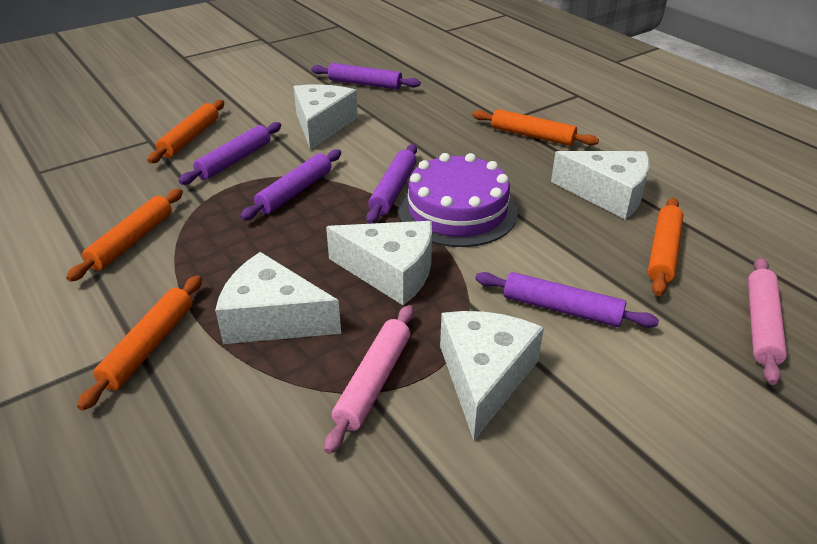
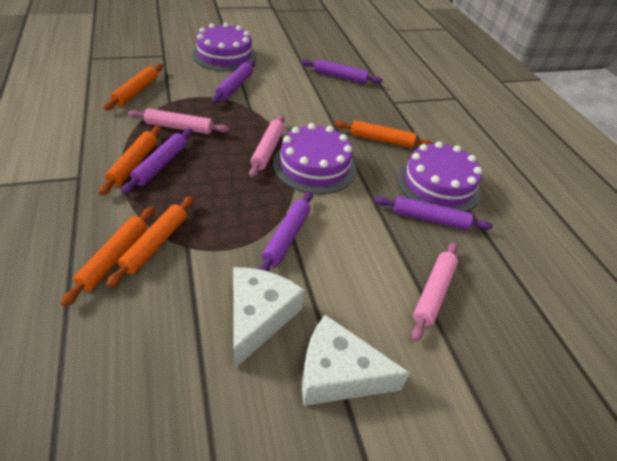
pink rolling pin: [324,305,414,454] [748,257,787,385] = 2 -> [128,108,229,134] [249,115,285,178] [411,242,458,341] = 3
purple cake: [398,153,518,247] = 1 -> [192,23,257,71] [273,123,356,194] [397,141,482,212] = 3
white cheese: [215,252,341,344] [293,84,358,150] [326,221,432,305] [440,311,544,441] [551,151,649,220] = 5 -> [233,267,304,369] [302,314,410,406] = 2

